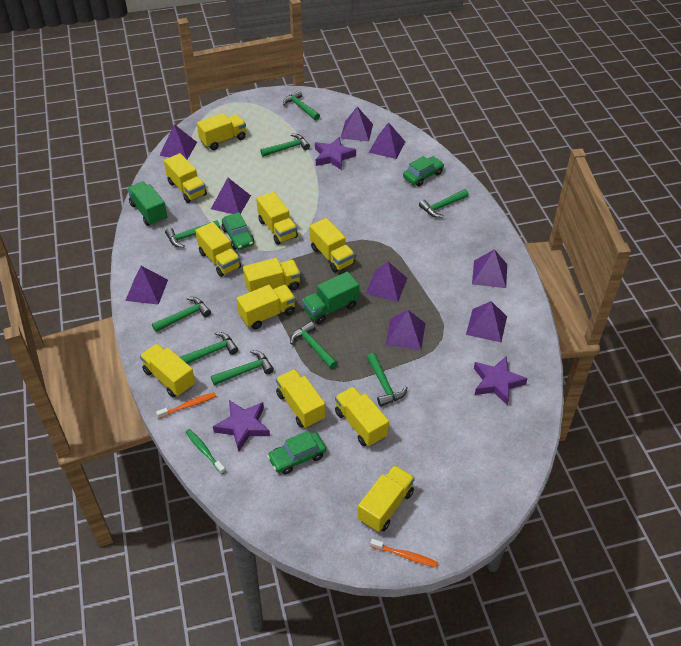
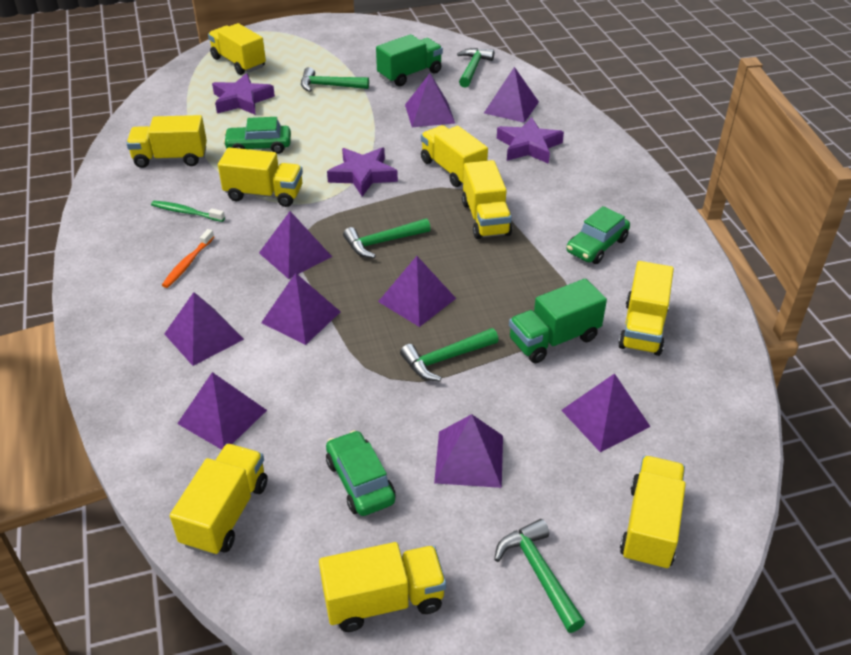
green hammer: [152,297,211,332] [165,220,220,248] [180,332,238,364] [211,350,274,386] [260,134,310,157] [283,90,320,120] [290,321,338,369] [367,353,408,407] [419,189,469,218] = 9 -> [301,67,369,92] [343,218,431,258] [400,328,499,381] [457,48,494,87] [494,519,585,633] = 5
orange toothbrush: [156,392,216,418] [370,539,438,568] = 2 -> [162,229,214,288] = 1
yellow truck: [140,344,195,398] [164,153,207,203] [195,222,241,277] [197,113,246,150] [237,285,296,330] [243,258,301,292] [256,192,298,245] [276,369,326,428] [310,218,355,273] [335,386,389,447] [358,465,415,532] = 11 -> [126,115,207,168] [170,444,268,556] [208,23,266,75] [218,147,303,207] [319,542,446,632] [421,125,488,187] [462,160,512,239] [618,261,674,356] [620,456,686,570] = 9

